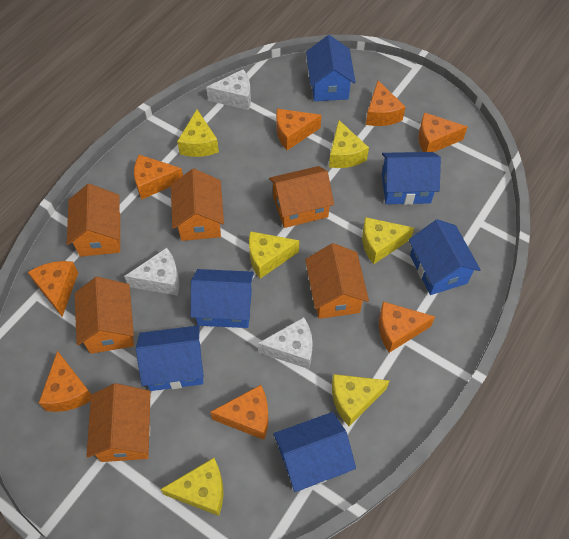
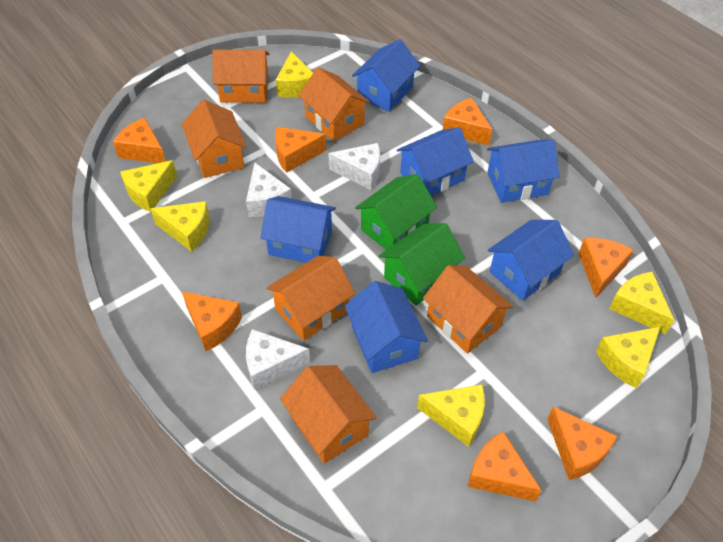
green house: none = 0 -> [355,174,437,250] [379,223,465,306] = 2
orange cheese: [28,261,78,317] [39,351,91,412] [134,155,183,199] [210,385,268,440] [276,109,321,150] [366,80,405,126] [379,302,435,353] [418,112,468,152] = 8 -> [113,117,166,163] [182,291,242,351] [275,127,327,173] [443,98,493,145] [468,431,542,502] [547,407,617,480] [578,238,634,298] = 7

